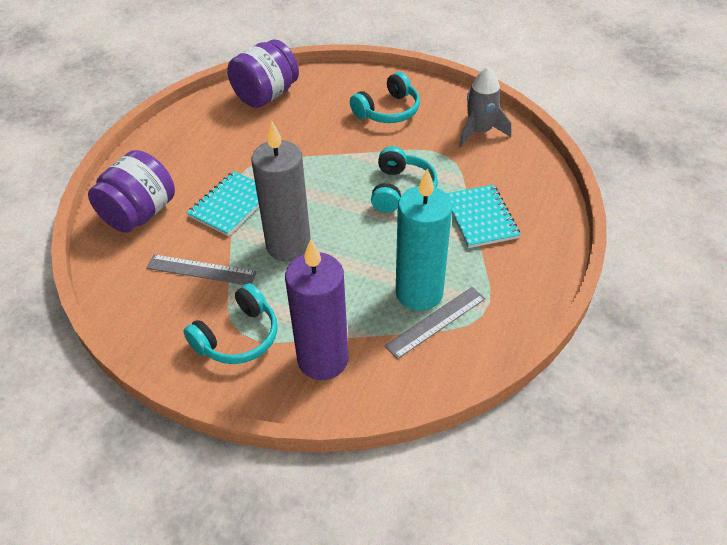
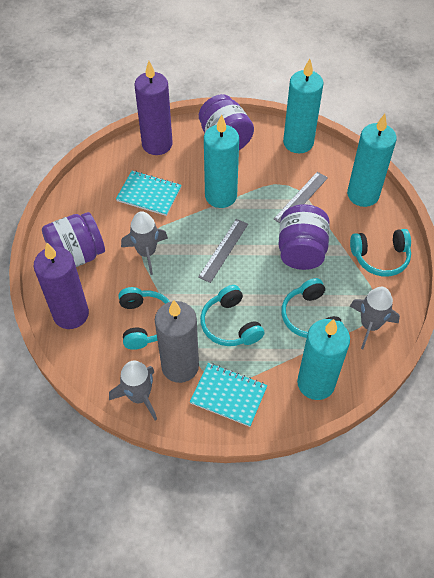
grey rocket: [459,67,511,147] = 1 -> [109,361,157,421] [121,211,168,275] [350,287,400,349] = 3
purple candle: [285,239,349,380] = 1 -> [34,242,89,329] [134,61,173,155] = 2
purple jar: [88,150,175,233] [228,39,299,108] = 2 -> [42,212,105,267] [199,94,254,150] [278,204,330,270] = 3
turquoise candle: [396,168,452,311] = 1 -> [204,115,239,208] [283,59,324,153] [297,319,350,400] [347,114,397,207] = 4
turquoise headphones: [183,283,278,364] [350,72,420,123] [371,146,438,213] = 3 -> [119,287,170,350] [200,285,265,346] [281,278,344,338] [350,229,411,276] = 4

